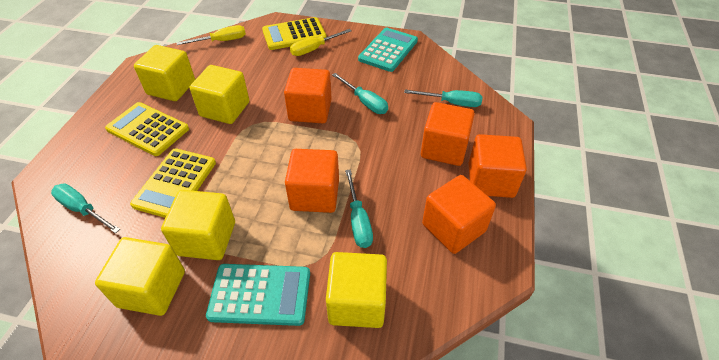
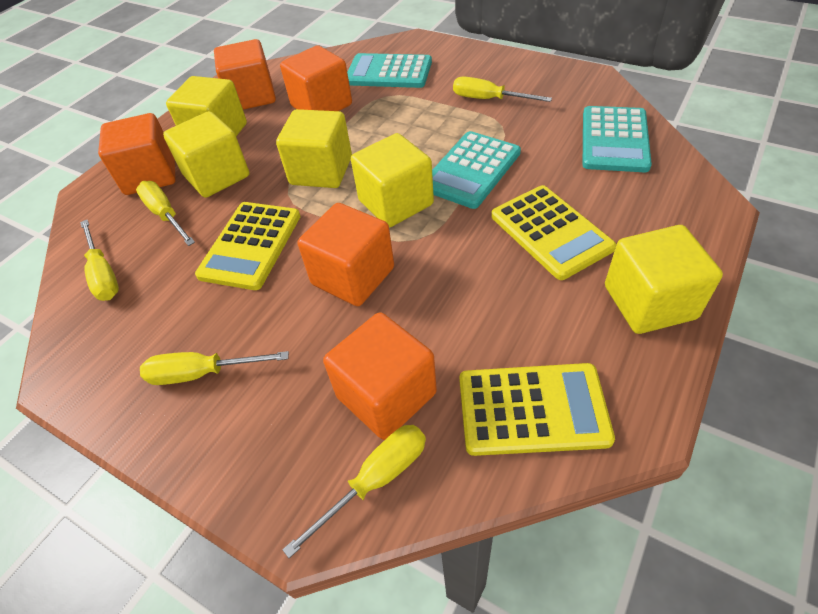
turquoise calculator: [206,264,310,326] [358,28,418,72] = 2 -> [347,53,432,88] [432,131,521,209] [583,106,652,172] = 3
turquoise screwdriver: [51,183,120,234] [332,73,388,114] [345,169,373,248] [404,90,483,107] = 4 -> none = 0
yellow screwdriver: [176,25,246,45] [290,29,352,56] = 2 -> [80,220,119,301] [136,181,195,246] [140,351,289,385] [283,425,426,558] [453,76,552,102] = 5

